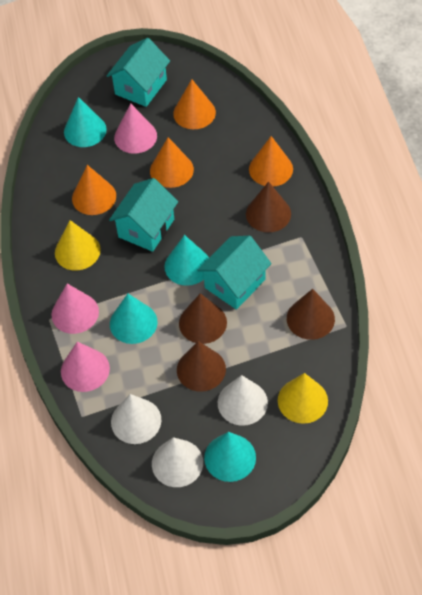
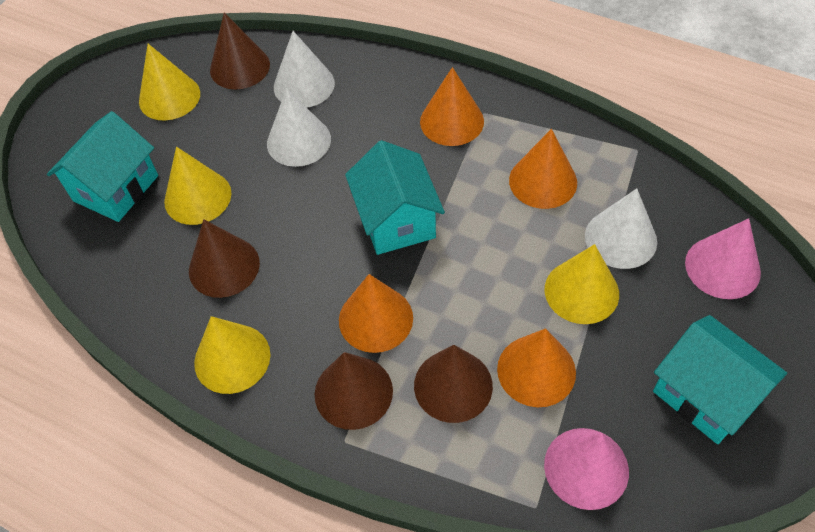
pink cone: [52,283,99,334] [61,342,110,392] [114,103,157,154] = 3 -> [544,428,629,510] [685,218,761,299] = 2
turquoise cone: [64,97,107,147] [110,294,158,344] [164,235,209,286] [204,432,256,482] = 4 -> none = 0
yellow cone: [55,220,101,270] [278,373,328,424] = 2 -> [139,44,200,120] [164,147,232,225] [194,316,270,394] [545,244,619,324] = 4

